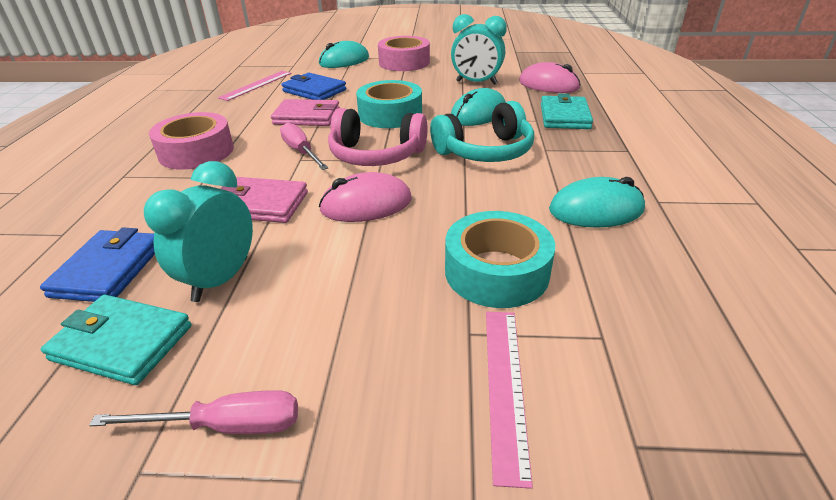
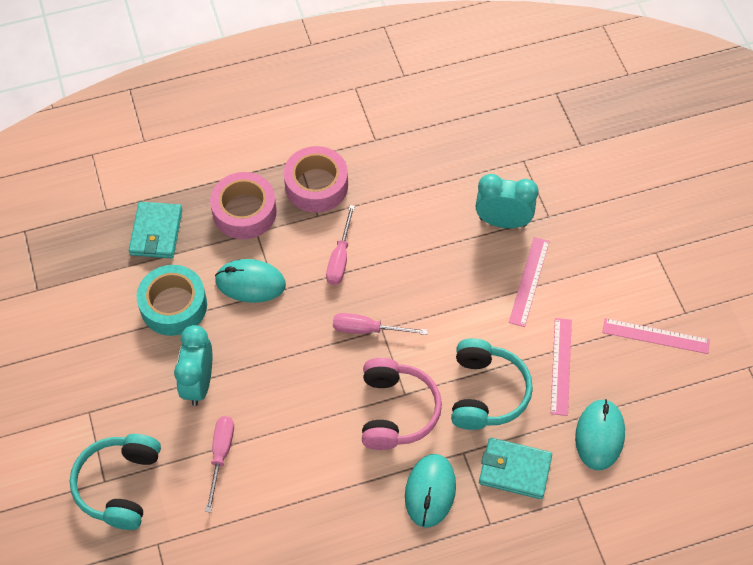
blue wallet: [40,227,155,302] [281,73,346,100] = 2 -> none = 0
pink mouse: [319,172,412,222] [519,62,581,93] = 2 -> none = 0
pink ruler: [218,71,292,101] [486,312,533,489] = 2 -> [509,237,550,327] [551,318,572,416] [602,318,710,354] = 3
pink screwdriver: [89,390,298,434] [280,122,328,170] = 2 -> [205,416,234,512] [326,205,355,285] [333,313,428,335] = 3
pink wallet: [220,177,308,223] [271,99,340,126] = 2 -> none = 0
turquoise headphones: [430,101,534,162] = 1 -> [70,434,161,530] [451,338,533,430] = 2
turquoise tape: [356,80,422,128] [445,211,555,308] = 2 -> [137,265,207,336] = 1

